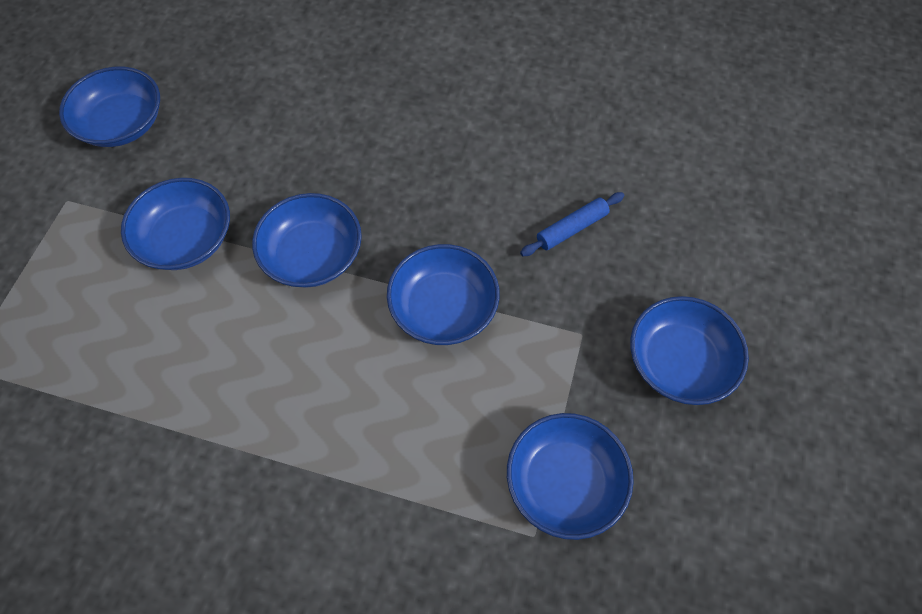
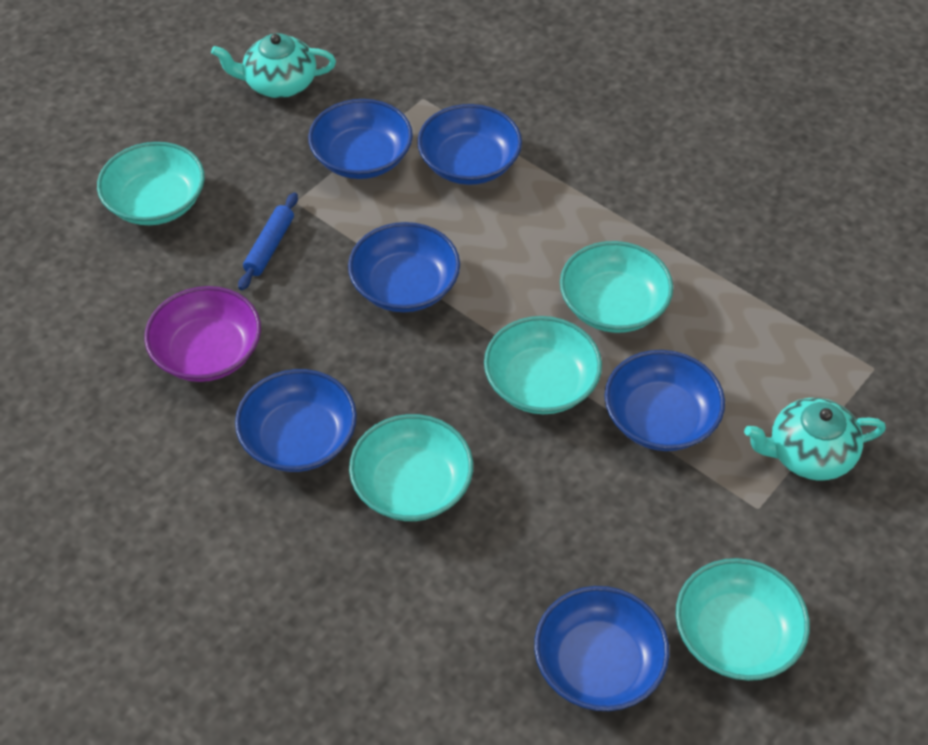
purple bowl: none = 0 -> [144,286,261,382] = 1
turquoise bowl: none = 0 -> [97,142,205,225] [349,414,473,521] [484,316,602,414] [560,241,673,333] [676,558,810,681] = 5
turquoise teapot: none = 0 -> [211,33,336,98] [744,398,886,481] = 2

